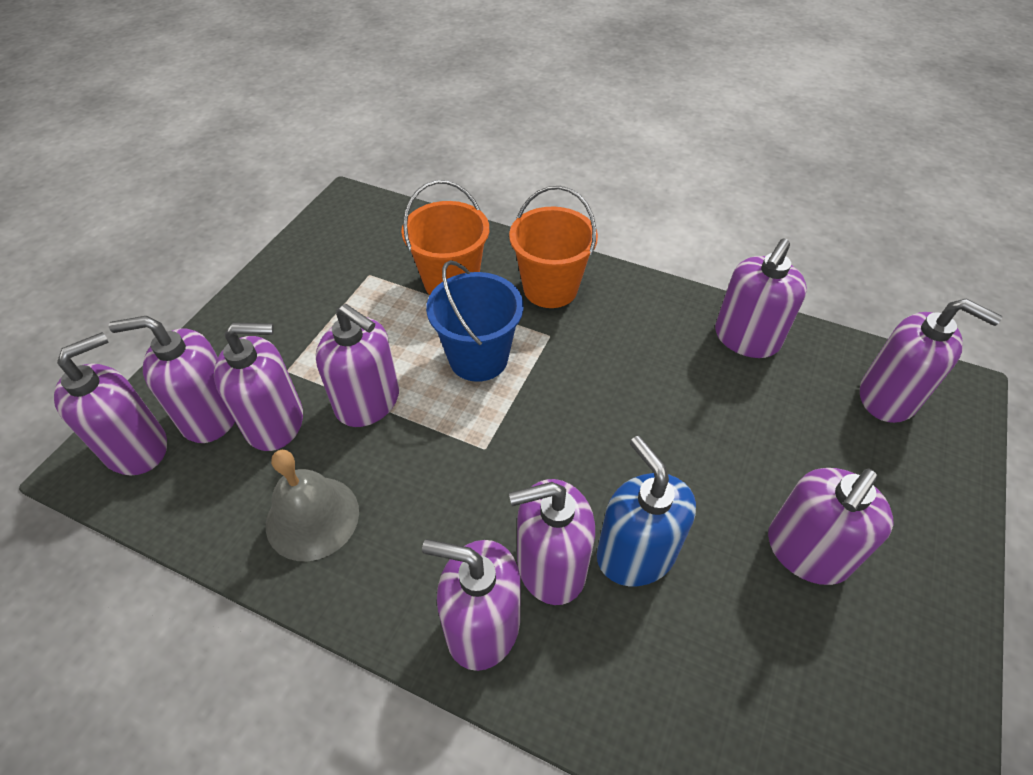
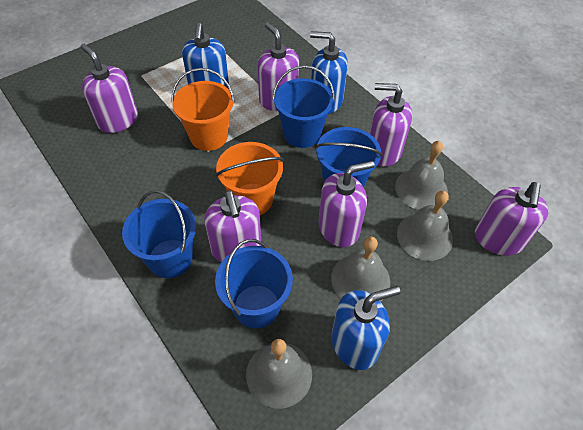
blue bucket: [426,260,524,382] = 1 -> [122,190,196,278] [215,239,293,328] [273,65,335,148] [315,127,382,188] = 4
blue soap dispenser: [597,436,696,586] = 1 -> [182,23,229,88] [310,31,348,114] [332,286,400,370] = 3
grey bell: [266,450,359,561] = 1 -> [246,339,312,409] [331,236,390,302] [395,141,448,210] [397,191,453,261] = 4
purple soap dispenser: [54,332,167,475] [109,316,235,443] [214,323,303,451] [316,304,399,427] [422,539,521,671] [509,479,595,605] [715,239,807,358] [768,468,893,585] [860,299,1002,423] = 9 -> [81,44,138,133] [204,191,261,262] [257,22,299,111] [318,161,374,247] [370,83,412,167] [475,182,549,256] = 6

